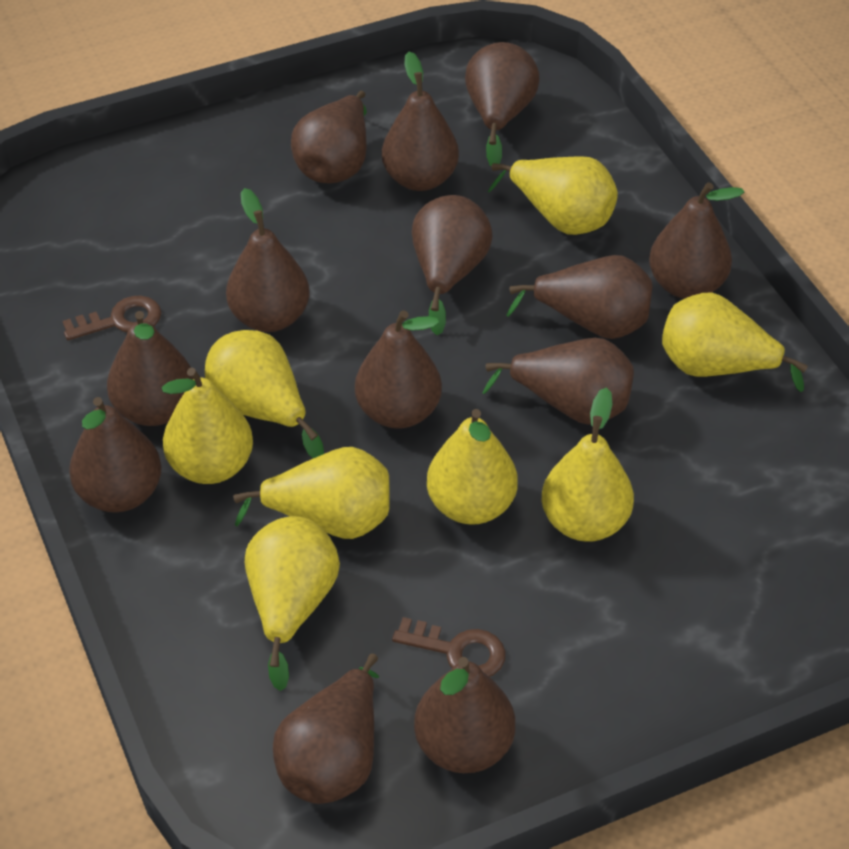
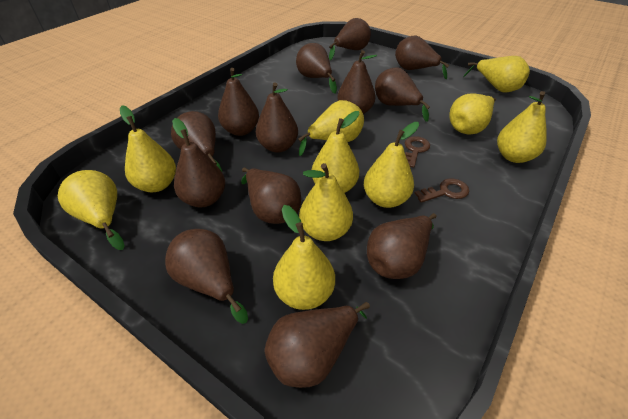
yellow pear: [162,367,253,484] [205,330,324,458] [233,447,390,539] [245,516,340,691] [427,409,518,525] [488,156,618,235] [542,387,634,542] [662,292,808,392] = 8 -> [58,170,125,250] [120,105,176,192] [273,205,335,310] [298,100,364,156] [299,163,353,241] [312,111,359,193] [364,122,419,208] [450,93,496,135] [463,56,530,92] [497,91,547,163] = 10

